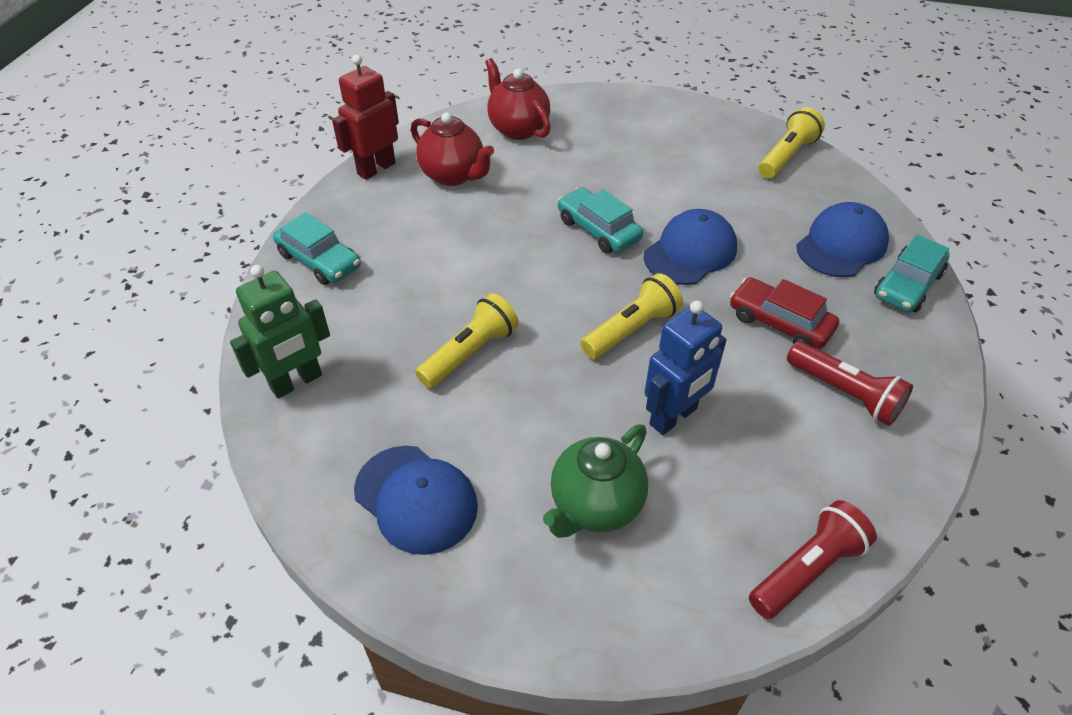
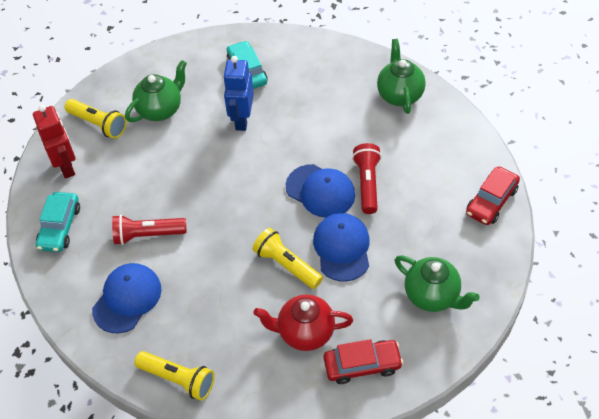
green robot: [230,265,330,399] = 1 -> none = 0
green teapot: [543,424,648,538] = 1 -> [125,60,187,122] [377,39,426,114] [395,255,480,312] = 3
red car: [730,277,839,349] = 1 -> [324,339,403,384] [466,167,520,225] = 2
red teapot: [411,112,494,186] [485,58,550,140] = 2 -> [253,294,353,351] = 1
turquoise car: [273,212,361,285] [558,187,643,253] [874,235,950,312] = 3 -> [36,192,80,252] [227,40,268,89] = 2

